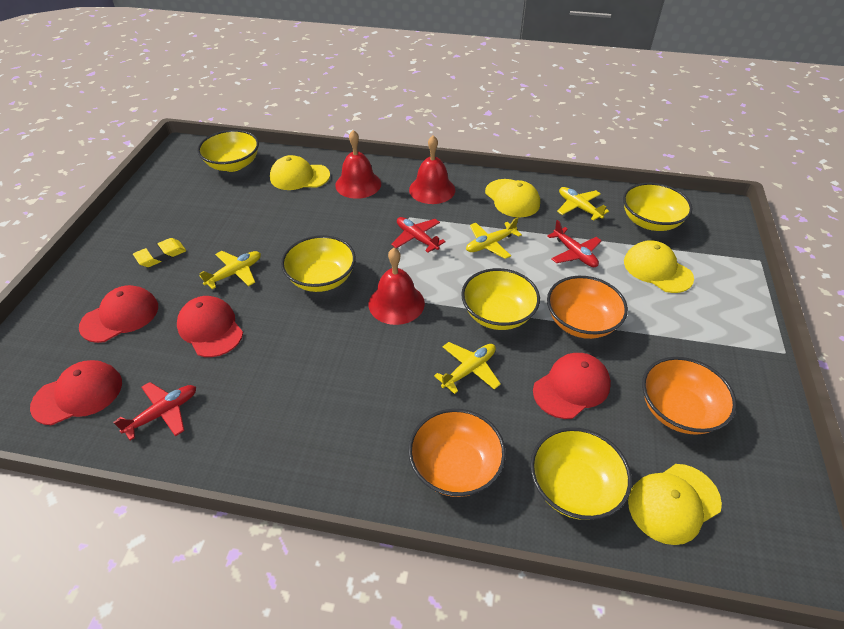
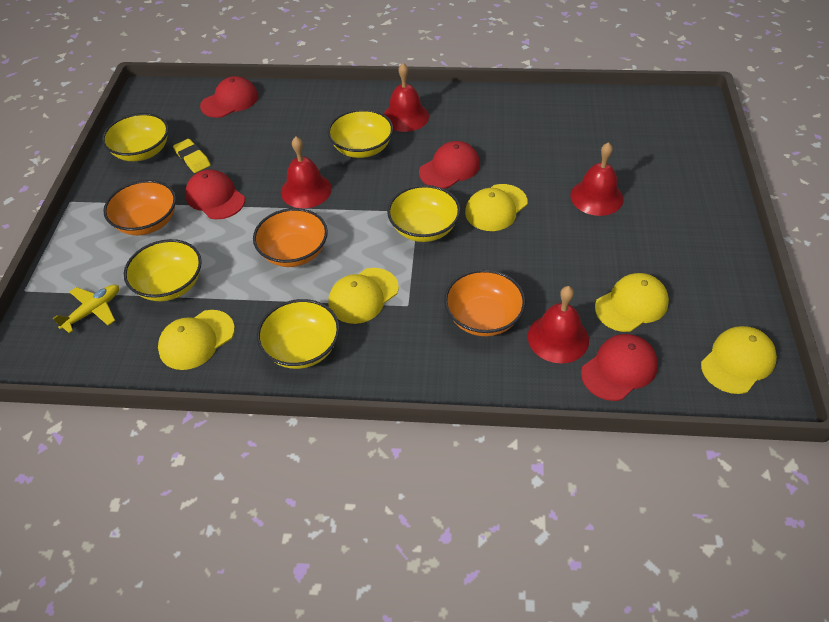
red bell: [335,130,381,199] [369,248,425,325] [409,135,455,204] = 3 -> [281,137,332,208] [384,63,429,132] [528,286,589,363] [570,142,624,216] = 4
red plane: [113,382,196,441] [391,217,446,253] [547,220,601,267] = 3 -> none = 0
yellow cap: [270,155,330,190] [485,179,540,218] [624,240,694,293] [628,464,722,545] = 4 -> [158,310,235,370] [328,268,399,324] [465,184,527,231] [595,273,669,332] [701,326,777,394] = 5
yellow plane: [199,251,261,289] [434,342,501,394] [466,217,522,259] [557,187,609,221] = 4 -> [53,284,119,333] = 1

